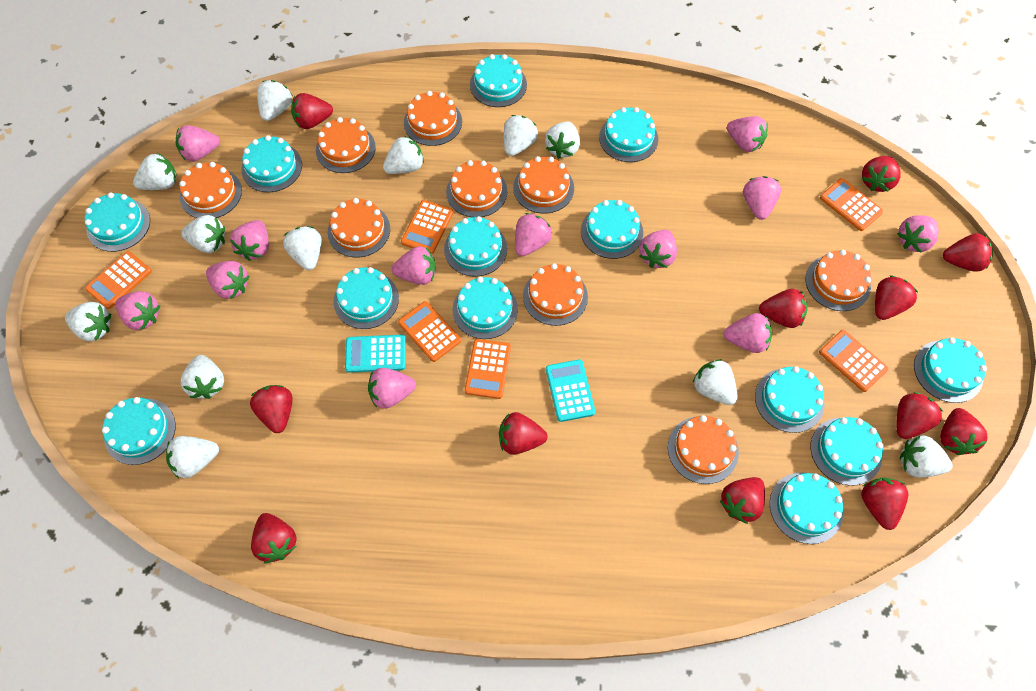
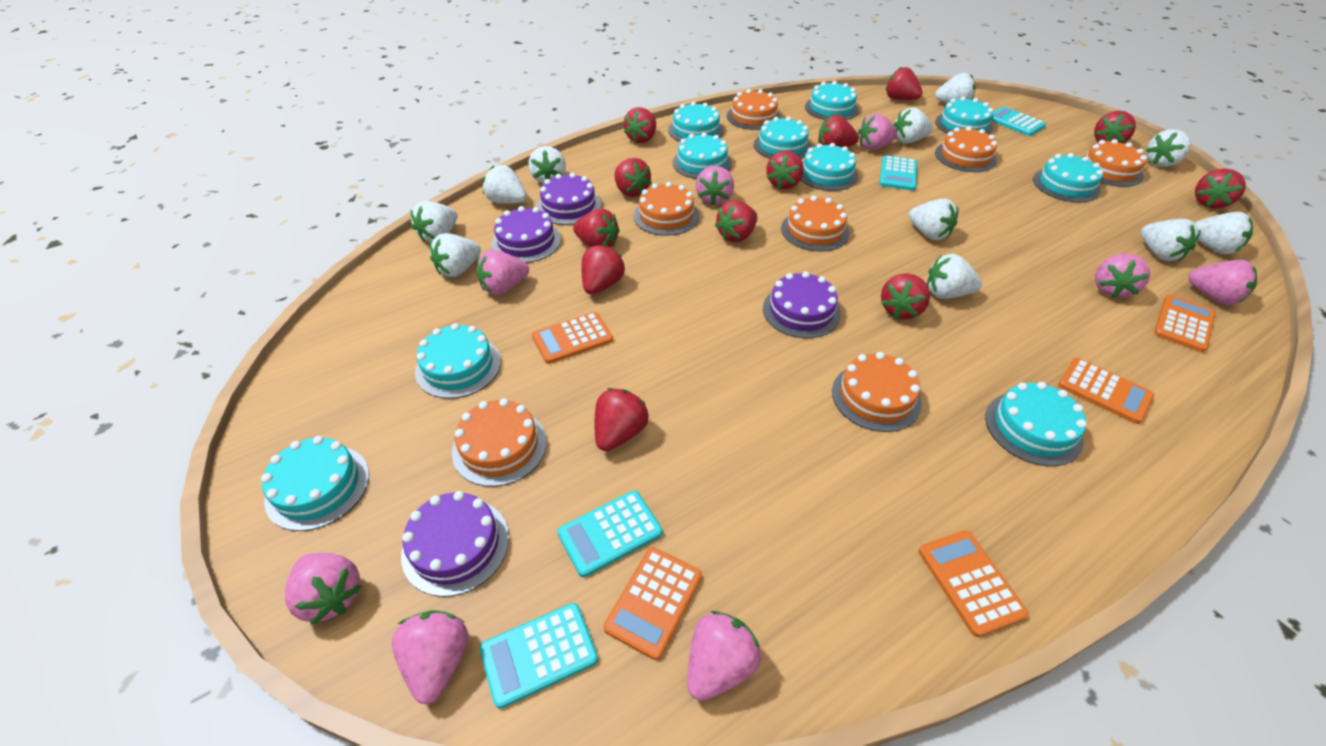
orange cake: [179,162,242,218] [316,117,376,173] [328,198,390,257] [404,91,462,146] [446,160,507,217] [513,156,574,214] [523,263,588,326] [668,415,739,484] [805,250,871,311] = 9 -> [452,398,547,487] [634,182,699,236] [727,89,781,130] [781,196,850,251] [832,352,922,432] [935,126,997,172] [1081,139,1147,187] = 7
orange calculator: [85,251,152,309] [398,301,461,362] [401,200,453,254] [465,339,511,399] [819,330,889,392] [820,178,883,231] = 6 -> [532,312,613,364] [604,547,702,660] [918,530,1029,637] [1058,358,1154,424] [1154,295,1215,352] = 5
pink strawberry: [115,291,160,330] [176,125,220,162] [206,261,249,299] [230,220,269,261] [368,368,416,409] [391,246,436,285] [515,213,552,257] [639,230,677,268] [724,313,772,353] [727,116,768,152] [743,176,781,220] [897,215,939,253] = 12 -> [285,553,361,625] [392,610,468,704] [477,250,529,295] [687,611,761,701] [696,166,734,205] [858,113,898,150] [1095,253,1150,298] [1188,260,1257,305] = 8
purple cake: none = 0 -> [401,491,509,597] [491,206,561,263] [537,173,601,225] [763,271,841,338] = 4
turquoise cake: [85,192,150,252] [102,397,176,465] [241,135,302,192] [334,267,399,329] [444,216,507,277] [453,277,518,339] [470,54,527,107] [581,200,643,259] [599,107,658,162] [755,366,825,433] [770,472,843,544] [810,417,883,486] [914,337,987,403] = 13 -> [261,436,369,531] [415,323,501,399] [668,102,724,142] [673,132,732,179] [754,117,812,159] [801,143,858,191] [805,81,859,120] [935,96,994,135] [985,382,1087,466] [1033,153,1103,203] = 10
turquoise calculator: [345,335,406,373] [546,360,595,422] = 2 -> [479,603,598,709] [557,490,662,577] [879,155,917,191] [991,107,1046,136] = 4
white strawberry: [65,302,111,341] [133,153,177,190] [166,436,219,478] [180,355,224,399] [181,215,225,253] [257,80,293,121] [283,226,321,270] [383,136,424,174] [504,115,538,156] [545,121,580,159] [693,359,738,405] [900,436,953,478] = 12 -> [411,201,457,242] [430,233,481,277] [483,165,527,204] [528,146,566,184] [893,107,933,144] [909,198,959,240] [927,254,982,299] [935,73,975,103] [1141,219,1201,261] [1146,129,1191,167] [1195,212,1253,254] = 11

